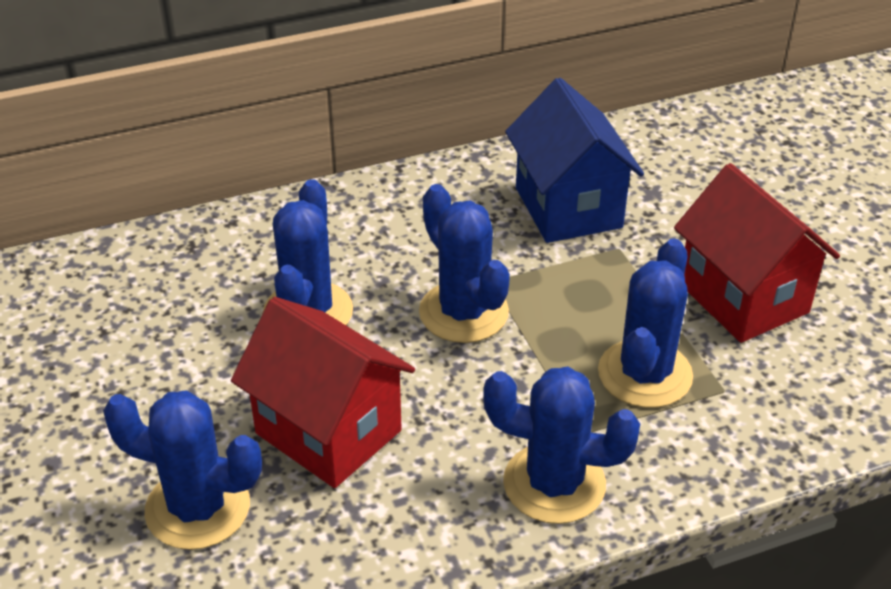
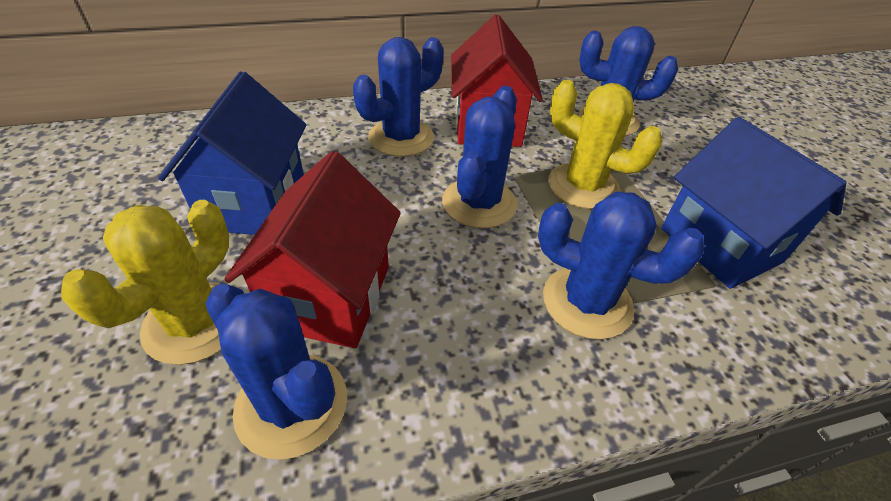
blue house: [505,78,644,243] = 1 -> [158,71,306,235] [661,117,847,289] = 2
yellow cactus: none = 0 -> [61,200,229,365] [548,80,663,209] = 2

